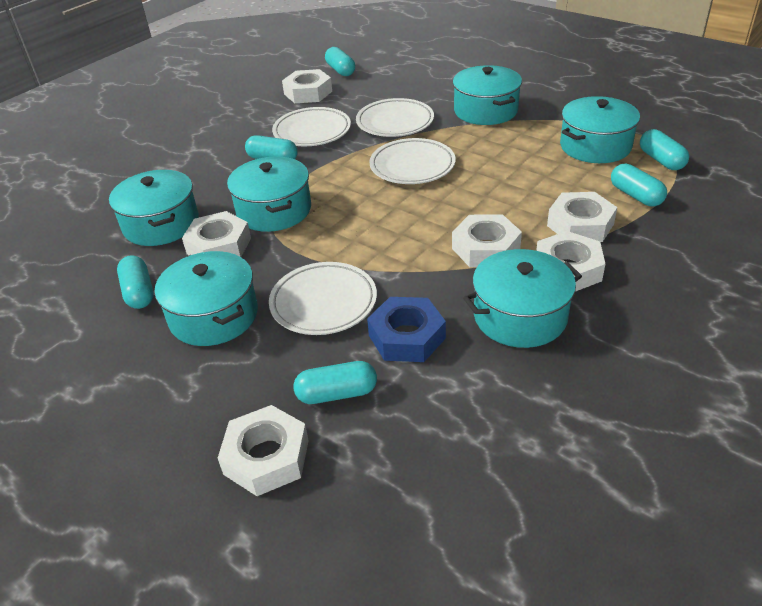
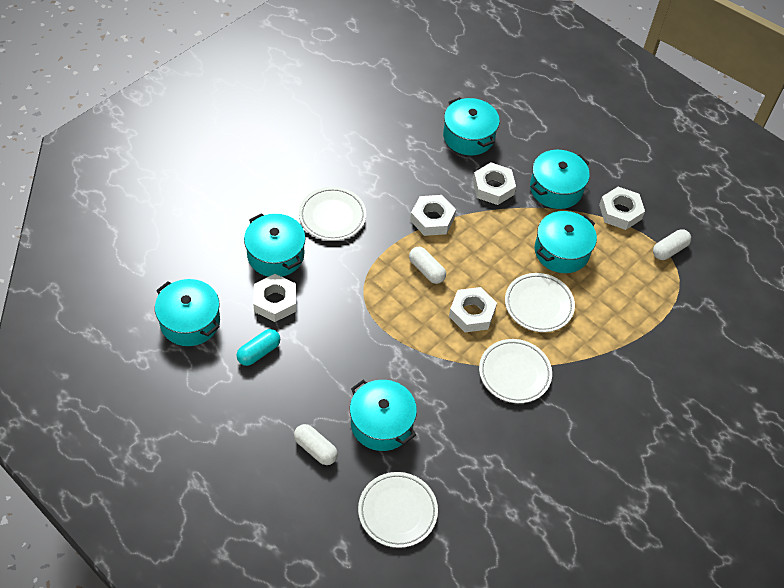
blue nut: [367,297,446,362] = 1 -> none = 0
turquoise capsule: [117,255,154,309] [245,135,298,159] [294,361,377,404] [325,47,355,76] [611,164,667,206] [640,129,689,170] = 6 -> [236,329,280,366] = 1
white capsule: none = 0 -> [294,424,338,465] [409,247,446,284] [653,229,691,260] = 3
white nut: [182,211,251,257] [218,405,309,496] [282,69,332,103] [452,214,522,267] [536,231,605,292] [547,192,617,242] = 6 -> [253,274,296,322] [410,195,456,236] [449,287,497,332] [473,162,516,205] [599,187,645,230] = 5

